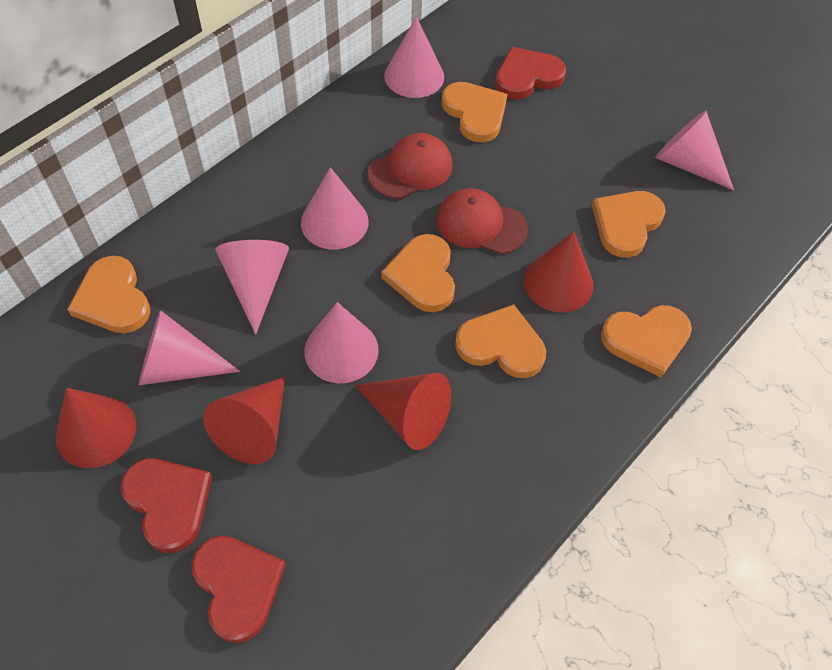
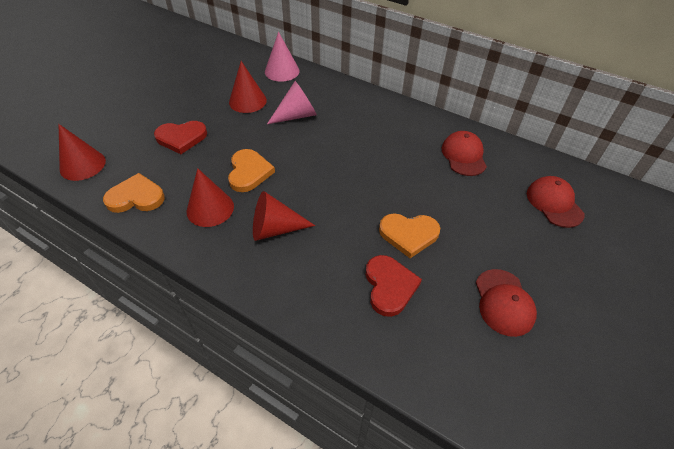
orange heart: [67,256,150,333] [381,234,455,312] [441,82,508,142] [455,304,546,378] [592,191,666,258] [601,305,692,377] = 6 -> [103,173,165,213] [228,149,275,192] [379,213,440,258] = 3
pink cone: [138,310,240,385] [215,240,289,335] [301,167,369,250] [304,302,379,383] [384,17,444,98] [655,110,734,190] = 6 -> [265,32,300,82] [267,81,317,124] = 2
red cap: [368,133,452,199] [436,188,528,254] = 2 -> [441,131,487,176] [476,269,537,337] [527,176,584,228] = 3
red heart: [120,458,212,553] [191,536,286,643] [495,47,566,100] = 3 -> [154,121,207,154] [366,255,422,317] = 2

